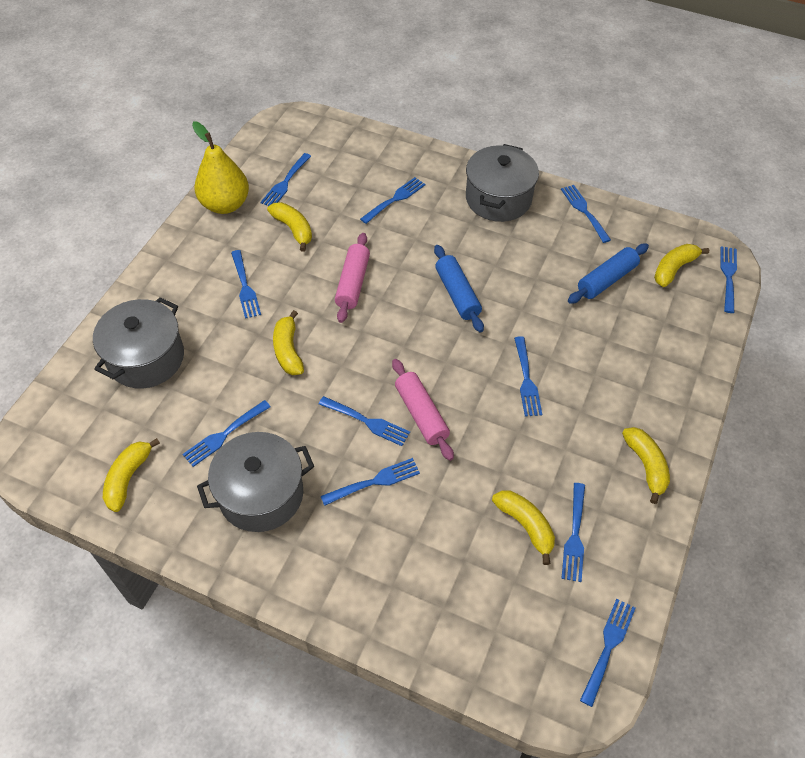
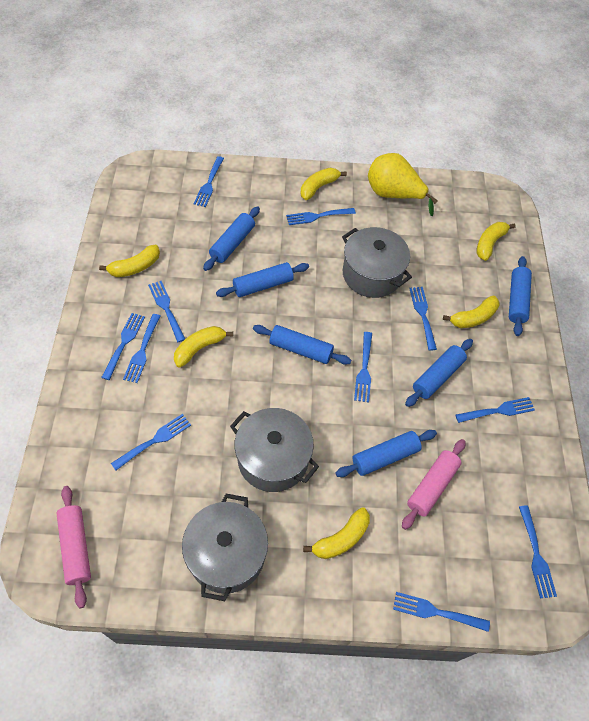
blue rolling pin: [434,245,484,332] [568,243,649,304] = 2 -> [203,206,260,271] [216,262,309,297] [253,325,351,365] [335,430,437,477] [405,339,473,407] [509,256,532,336] = 6

